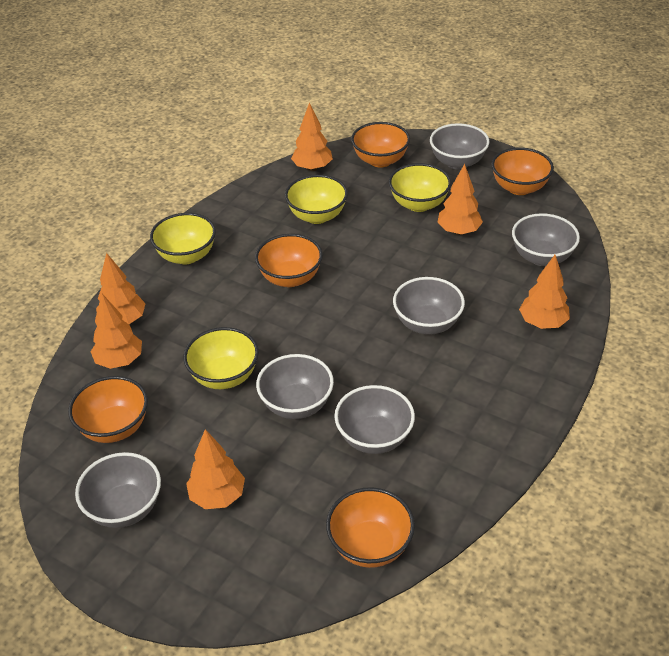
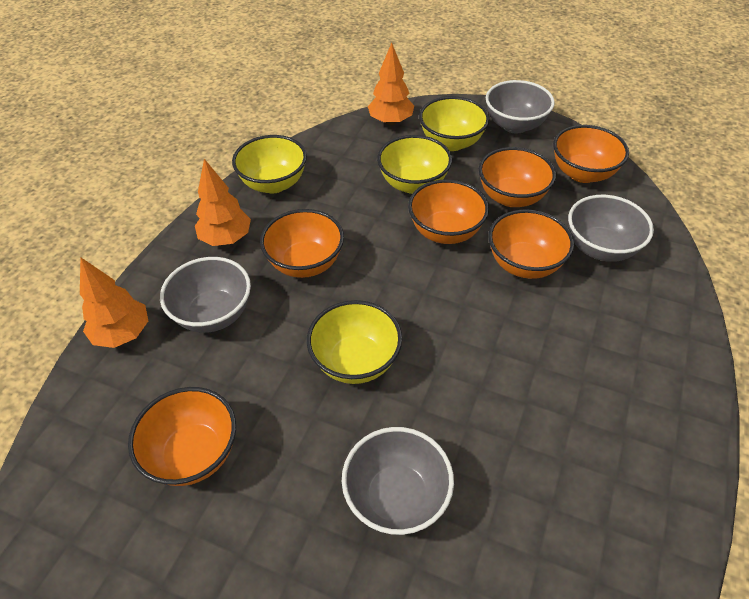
grey bowl: [75,452,161,528] [256,354,334,419] [334,385,415,454] [393,277,465,335] [430,123,489,169] [512,213,580,266] = 6 -> [160,257,251,333] [342,427,454,535] [486,80,555,134] [568,195,654,262] = 4
orange bowl: [68,376,148,443] [255,234,323,287] [326,487,415,568] [351,122,410,168] [491,148,554,195] = 5 -> [128,387,236,486] [260,209,344,278] [408,179,489,244] [479,147,556,207] [488,209,574,279] [553,125,629,183] = 6
orange tree: [91,294,142,369] [96,253,146,324] [186,429,245,509] [291,102,333,171] [437,164,483,235] [519,255,570,329] = 6 -> [80,257,148,348] [195,159,251,246] [368,43,414,125] = 3

